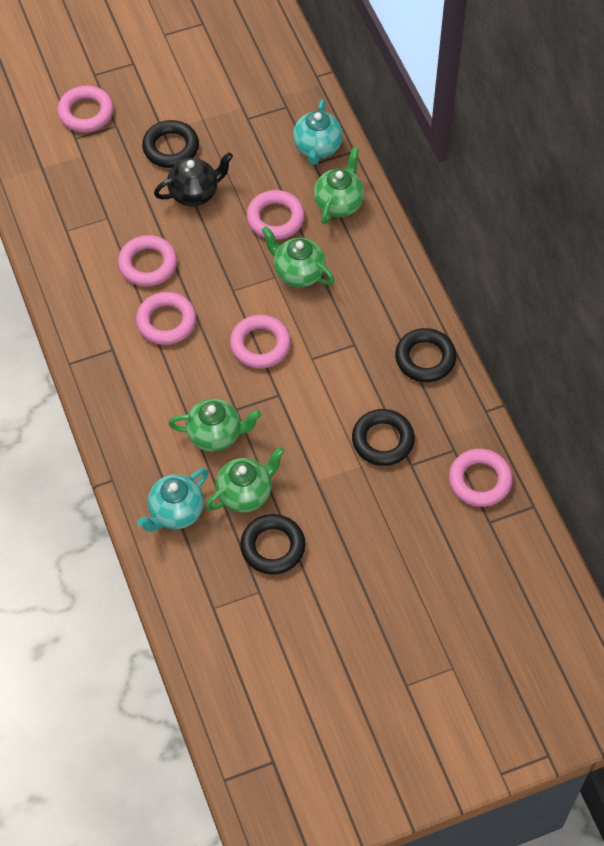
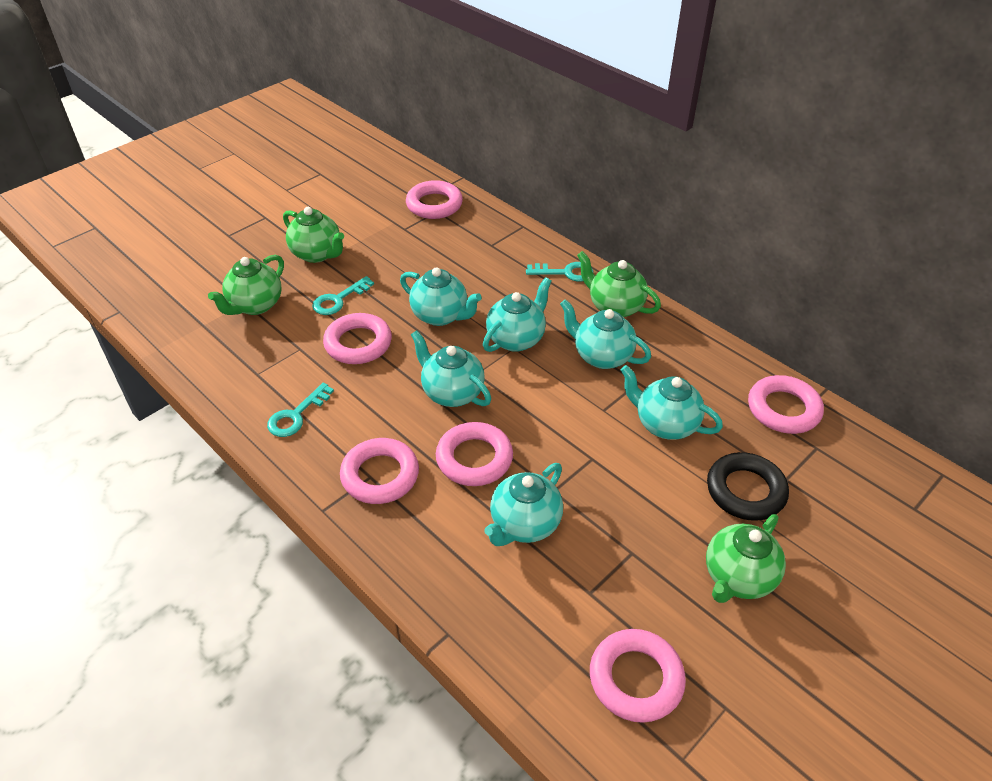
black ring: [142,120,199,168] [240,514,306,575] [352,409,415,466] [395,328,456,382] = 4 -> [707,452,789,521] = 1
black teapot: [154,152,233,207] = 1 -> none = 0
turquoise key: none = 0 -> [267,383,334,437] [312,276,374,315] [526,262,594,281] = 3
turquoise teapot: [137,468,208,531] [293,99,343,165] = 2 -> [400,267,482,326] [411,330,491,407] [483,277,552,352] [484,463,563,546] [560,299,651,369] [621,365,723,440] = 6

